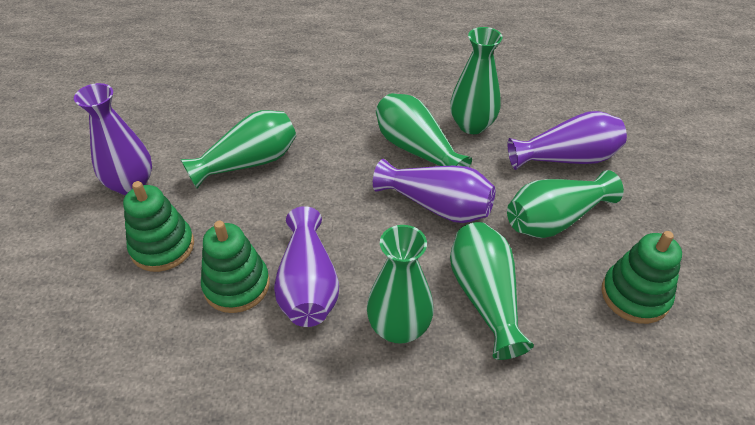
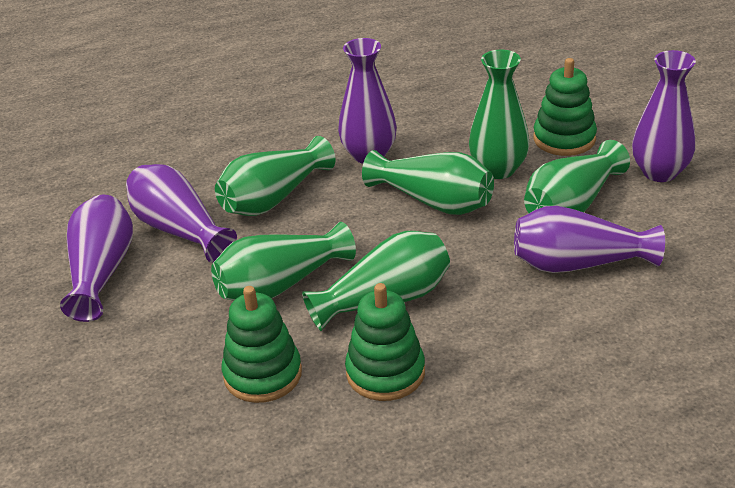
purple vase: [74,83,152,195] [274,206,339,327] [373,159,495,223] [508,111,627,170] = 4 -> [60,195,133,322] [126,164,237,263] [338,38,397,164] [514,206,665,273] [632,50,696,182] = 5

